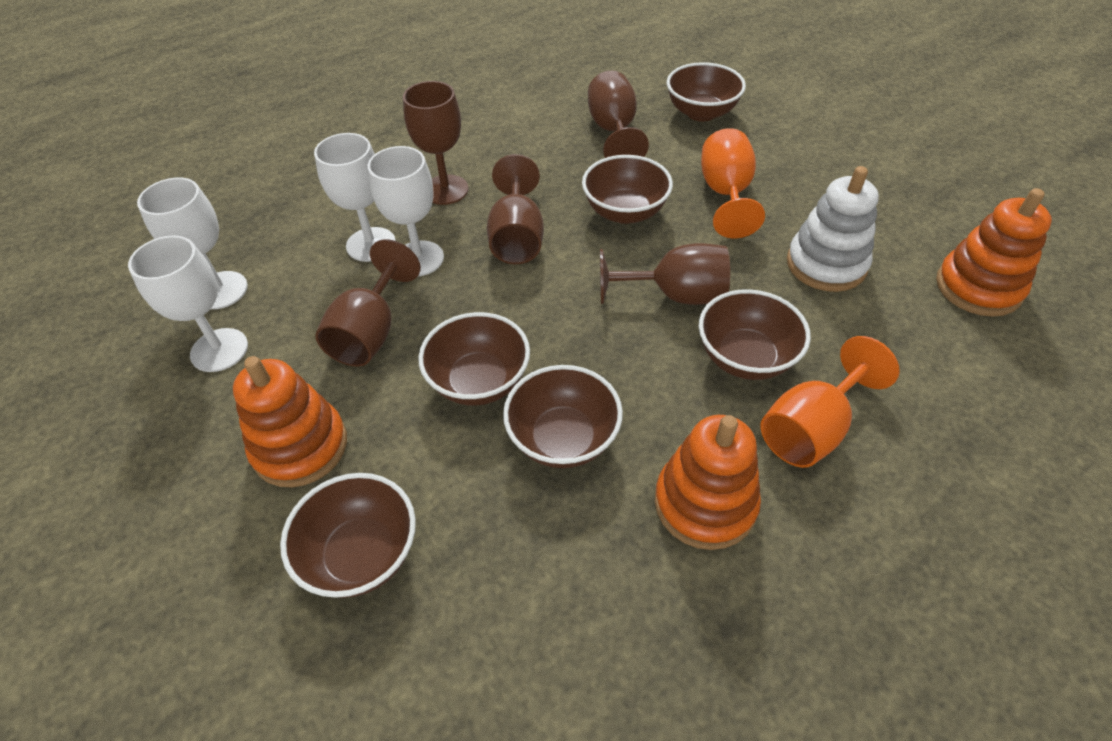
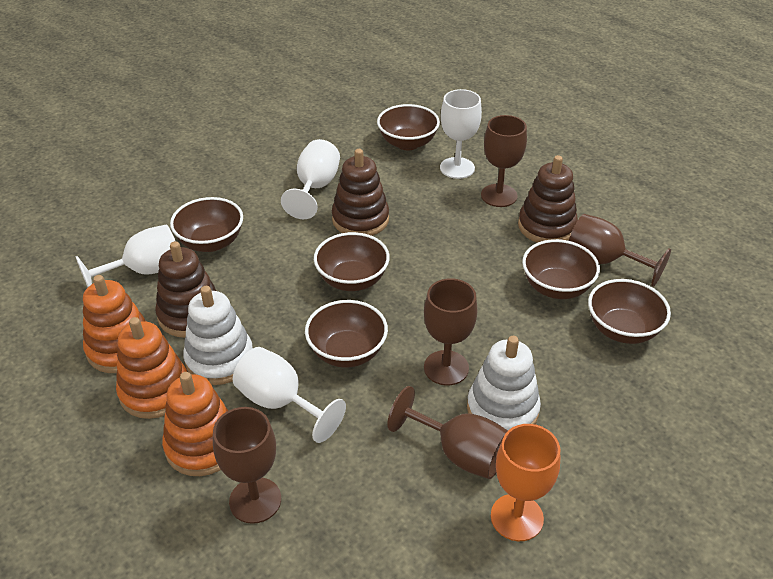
brown stacking toy: none = 0 -> [155,241,217,338] [332,149,389,236] [518,155,578,243] = 3
orange goblet: [701,128,765,238] [760,336,900,468] = 2 -> [491,424,560,541] = 1
white stacking toy: [787,166,879,292] = 1 -> [183,286,253,385] [467,336,541,430] = 2

